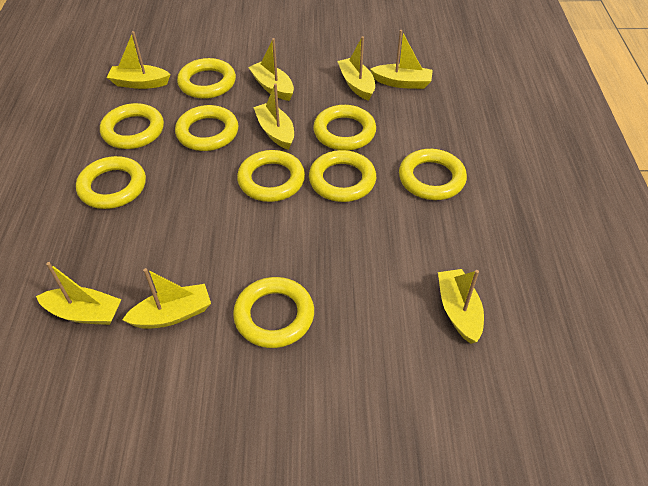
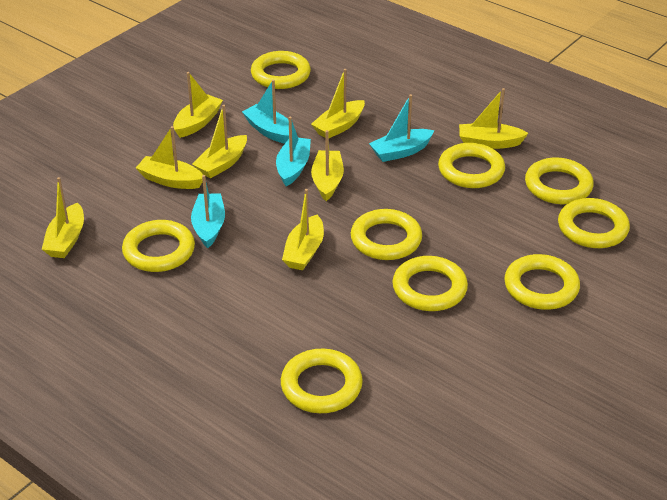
turquoise boat: none = 0 -> [191,175,225,248] [242,80,289,144] [276,117,311,186] [369,94,434,162] = 4

